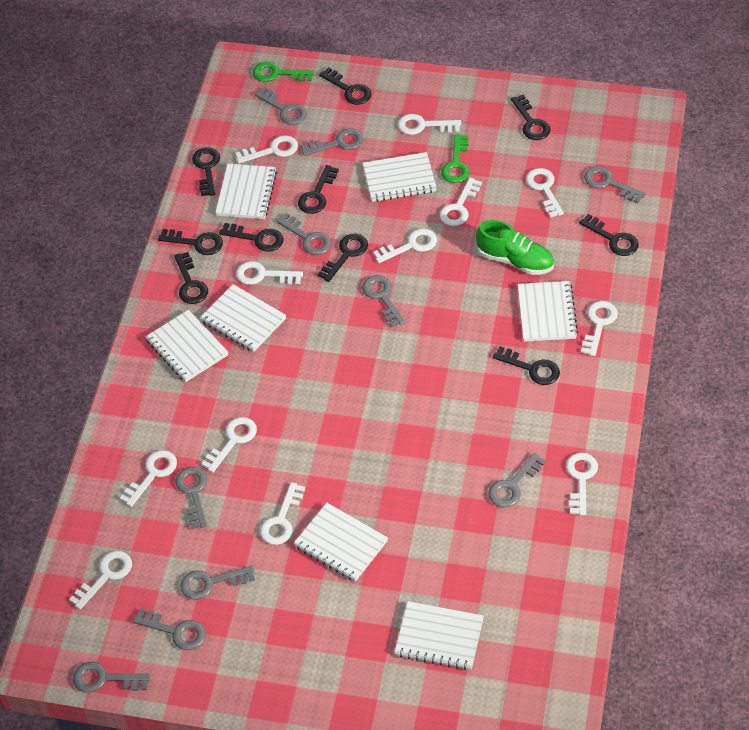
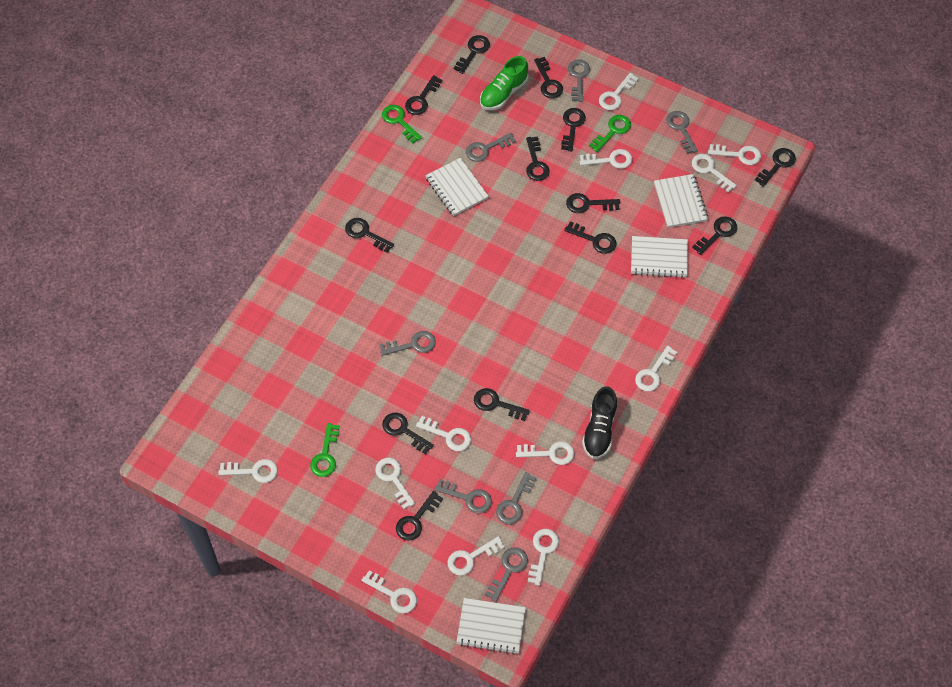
black key: [158,229,223,255] [174,252,208,304] [192,147,220,196] [219,223,284,252] [298,165,339,214] [318,234,368,282] [319,67,372,105] [493,346,560,385] [511,95,551,140] [579,214,639,256] = 10 -> [345,218,394,253] [382,413,434,454] [396,491,443,541] [405,75,442,115] [454,35,490,74] [474,388,530,421] [526,136,550,181] [534,57,563,98] [561,108,586,151] [564,221,616,254] [566,193,620,213] [692,216,737,255] [755,148,796,187] = 13
black shoe: none = 0 -> [582,386,617,459] = 1
green key: [253,62,314,82] [441,134,469,183] = 2 -> [310,423,339,477] [382,105,422,143] [589,115,631,152] = 3
grey key: [73,662,150,693] [133,608,206,650] [175,467,207,529] [180,565,255,600] [255,87,307,125] [276,213,331,255] [301,129,364,156] [362,275,405,327] [488,453,546,508] [584,166,646,203] = 10 -> [380,331,436,356] [434,479,492,513] [466,133,516,162] [485,547,528,602] [496,472,536,524] [568,59,590,102] [666,111,698,154] = 7
white notebook: [145,310,229,382] [200,284,286,352] [215,164,277,219] [293,503,388,582] [363,152,437,202] [394,601,484,670] [518,281,578,342] = 7 -> [425,158,489,216] [456,598,526,654] [631,236,688,278] [654,174,708,228] = 4

